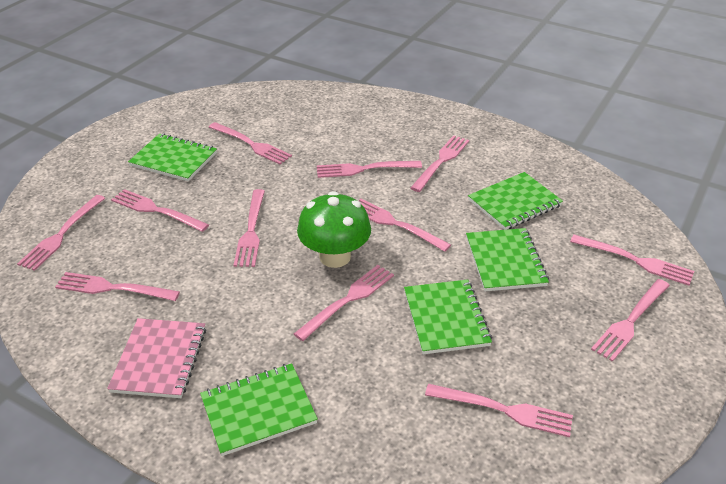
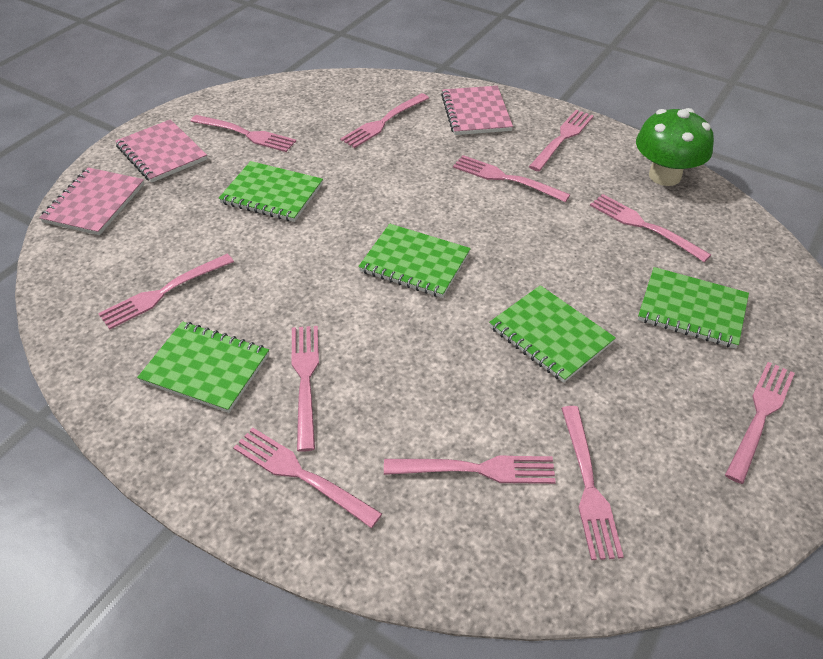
pink fork: [17,195,105,271] [55,272,180,301] [111,189,209,232] [209,122,292,164] [234,189,265,267] [294,265,394,341] [317,161,422,178] [359,199,451,252] [410,135,469,192] [425,384,573,437] [570,234,694,286] [591,279,670,362] = 12 -> [98,254,234,330] [190,115,296,152] [233,428,382,528] [292,326,319,452] [340,93,429,148] [384,456,556,484] [453,155,570,202] [529,110,594,171] [561,406,624,560] [590,194,711,262] [725,362,795,484] = 11
pink notebook: [107,318,206,398] = 1 -> [39,167,144,235] [115,119,207,183] [441,86,513,135] = 3

